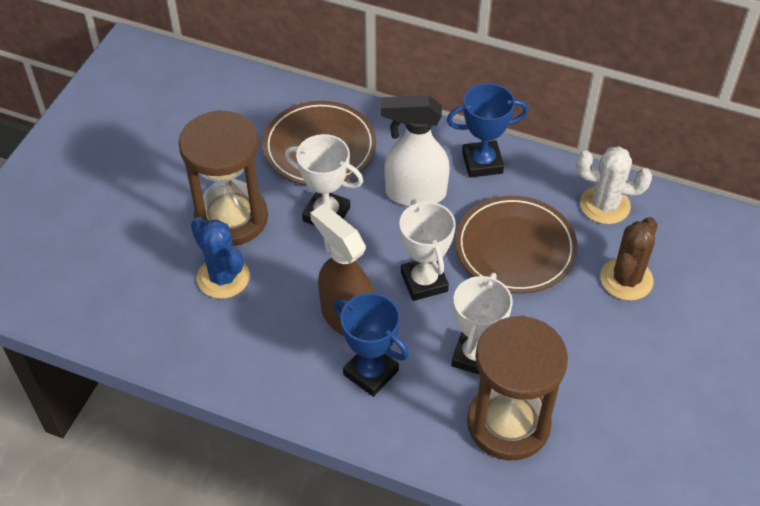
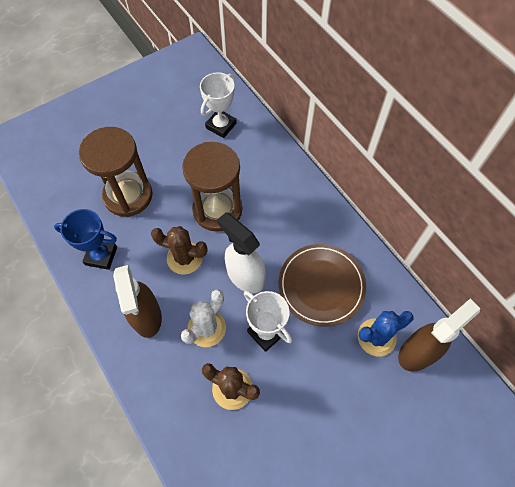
blue trophy: [333,293,409,397] [447,83,529,178] = 2 -> [54,209,117,270] = 1
brown cactus: [600,217,658,301] = 1 -> [151,226,207,275] [202,363,260,410] = 2
brown plate: [263,101,376,185] [455,196,578,294] = 2 -> [279,244,366,326] = 1
brown spray bottle: [310,204,374,336] = 1 -> [113,265,162,338] [398,299,480,372] = 2
white trophy: [285,134,363,226] [400,199,456,301] [451,272,513,375] = 3 -> [200,72,237,138] [244,291,292,352] = 2

